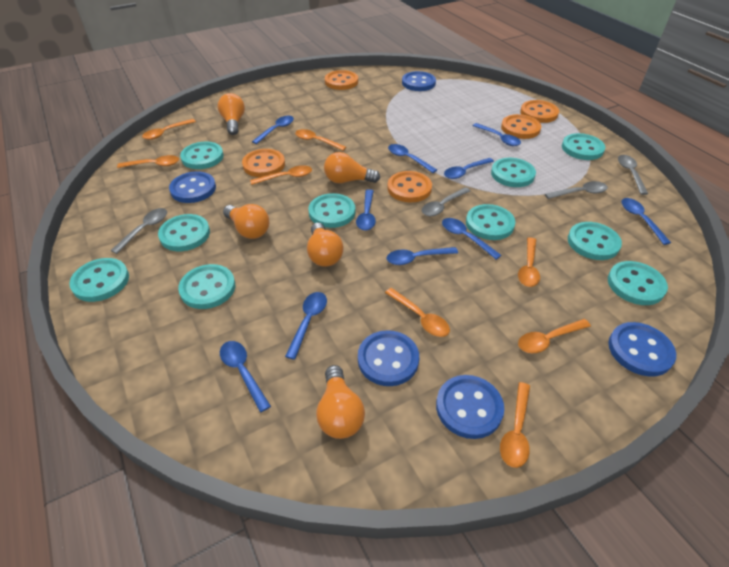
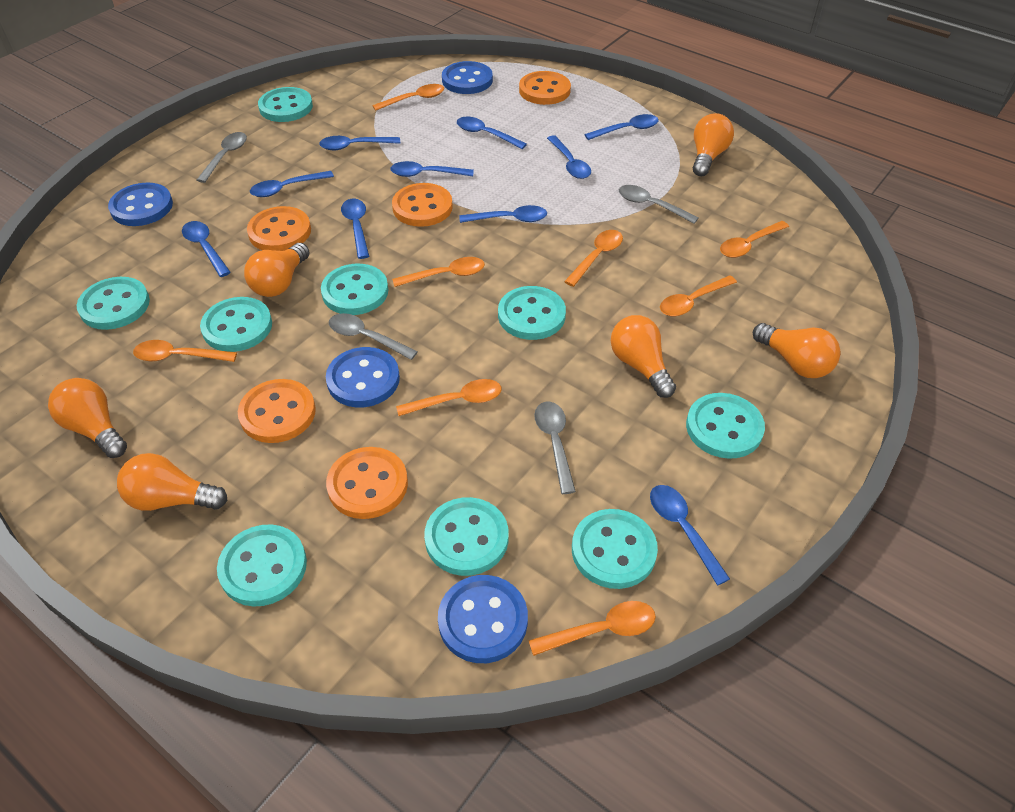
blue button: [169,171,216,203] [358,330,419,386] [402,71,436,91] [436,375,504,439] [608,322,676,377] = 5 -> [108,183,173,226] [326,347,400,407] [438,575,528,663] [442,61,493,94] = 4
orange light bulb: [218,93,245,135] [223,204,269,239] [307,223,344,267] [316,365,365,439] [324,152,380,183] = 5 -> [48,378,127,458] [117,453,227,511] [244,243,310,297] [611,315,676,398] [693,113,734,176] [753,323,841,378] = 6
turquoise button: [69,258,129,302] [158,214,210,251] [178,264,235,309] [180,141,224,169] [309,193,355,228] [466,204,515,240] [491,158,536,187] [562,133,605,160] [568,222,622,260] [608,261,668,305] = 10 -> [77,277,150,330] [200,297,272,352] [217,524,307,607] [258,87,313,122] [321,264,388,315] [424,497,509,576] [498,286,566,340] [572,509,658,589] [686,393,765,459] = 9

